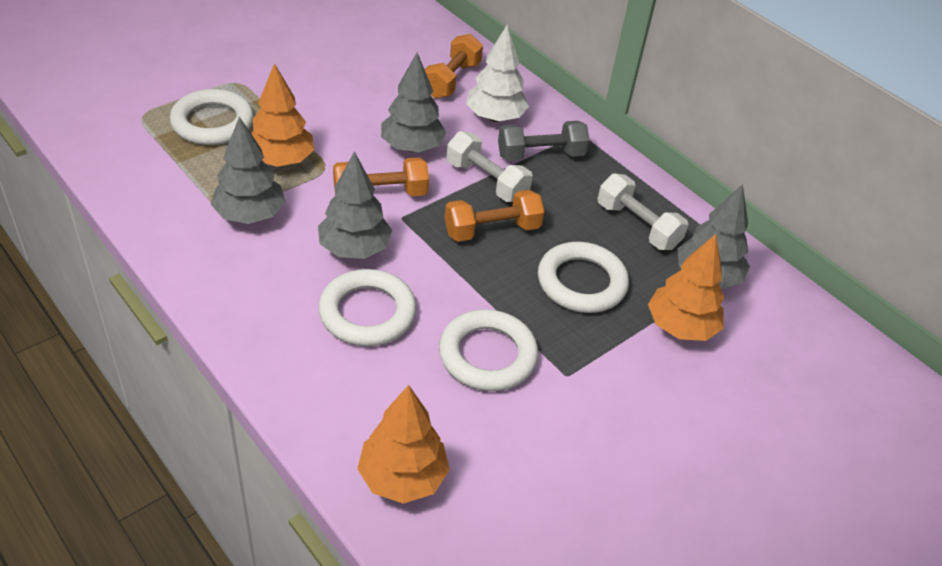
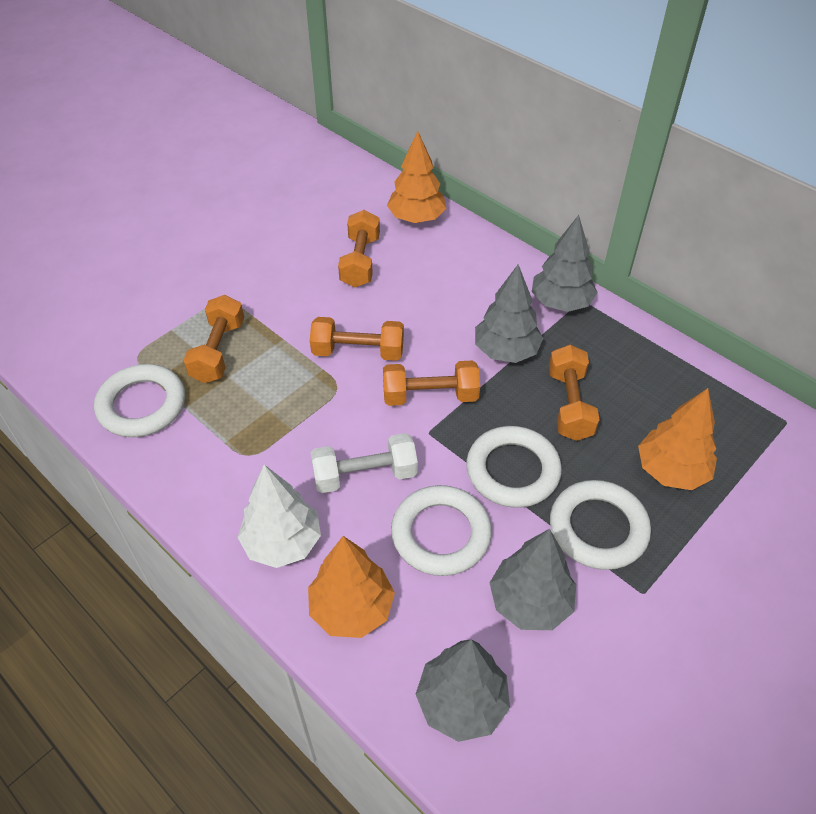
grey dumbbell: [498,121,590,161] = 1 -> none = 0
orange dumbbell: [333,157,429,196] [425,34,483,99] [445,190,544,242] = 3 -> [183,295,244,383] [310,317,404,361] [338,210,380,287] [383,360,480,406] [549,345,600,441] = 5
white dumbbell: [446,131,533,202] [597,173,688,250] = 2 -> [311,433,418,493] = 1

